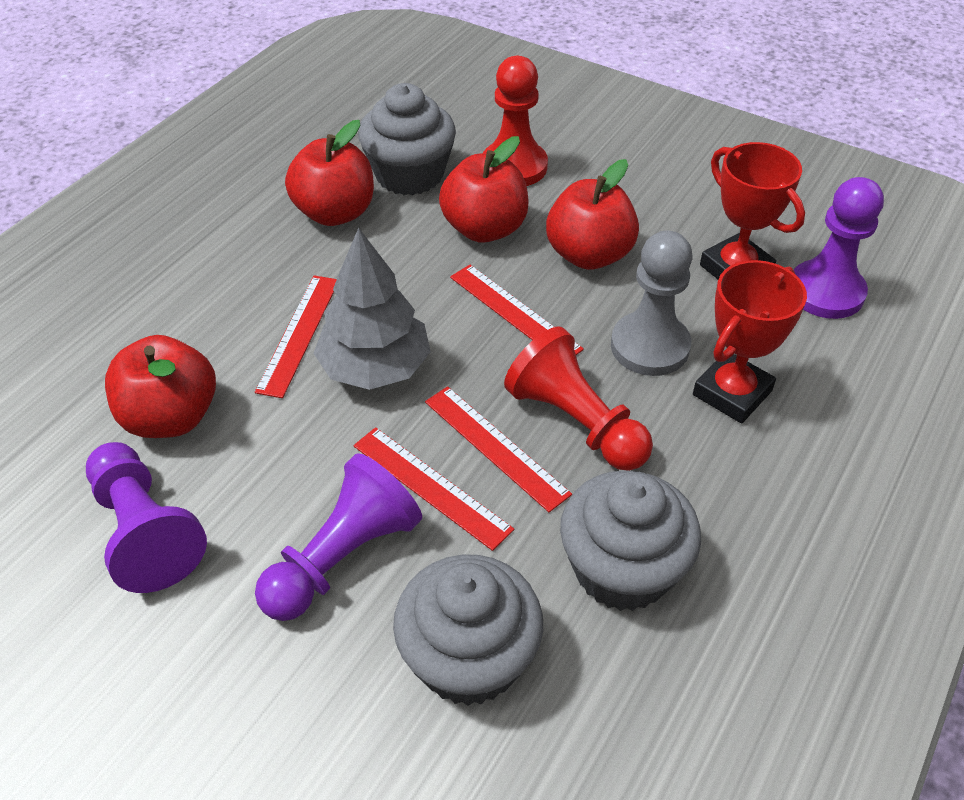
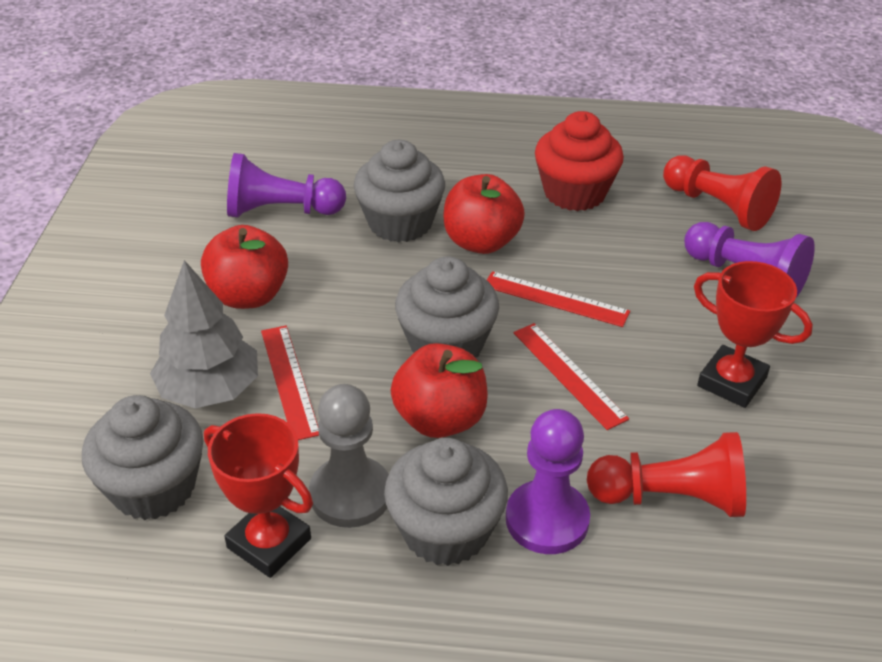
grey cupcake: [358,83,456,195] [393,555,543,706] [560,470,701,611] = 3 -> [82,395,204,520] [354,140,445,242] [384,438,508,566] [395,256,499,358] = 4
red apple: [105,335,216,438] [285,120,374,226] [439,136,529,243] [546,159,639,270] = 4 -> [201,225,288,309] [391,343,488,438] [443,174,525,254] = 3
red cupcake: none = 0 -> [535,111,624,211] = 1
red ruler: [255,276,337,398] [353,427,514,551] [425,386,572,512] [450,265,584,355] = 4 -> [261,326,319,440] [487,271,630,327] [513,323,629,430] = 3

